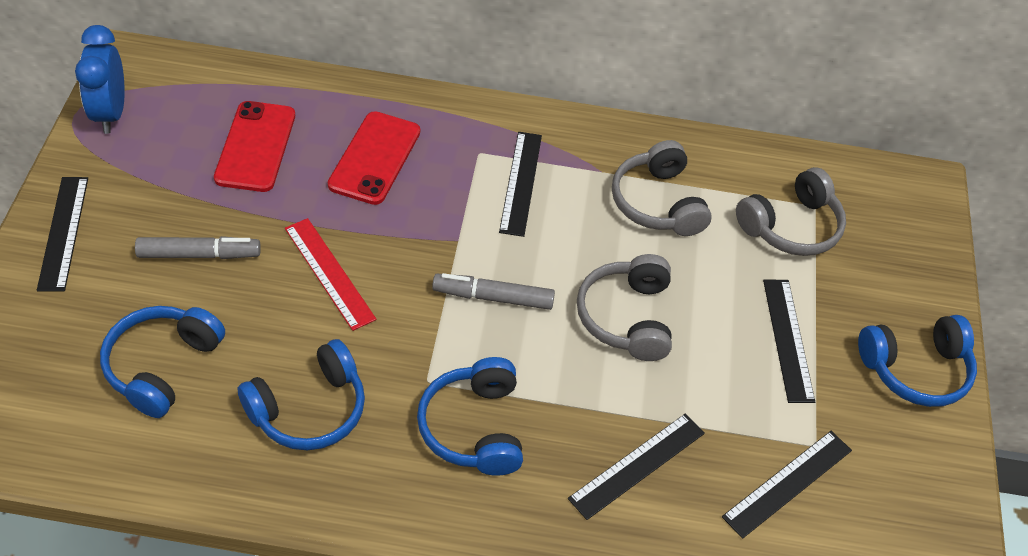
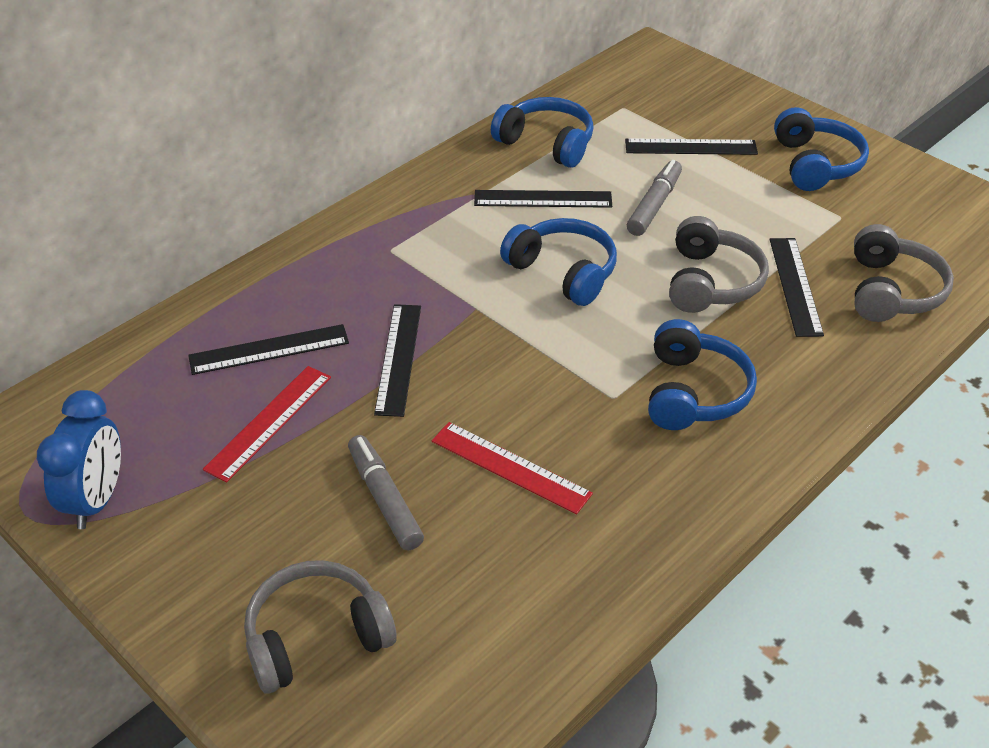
red phone: [214,101,295,192] [328,111,420,205] = 2 -> none = 0
red ruler: [285,218,377,331] = 1 -> [203,366,331,482] [432,422,593,514] = 2

